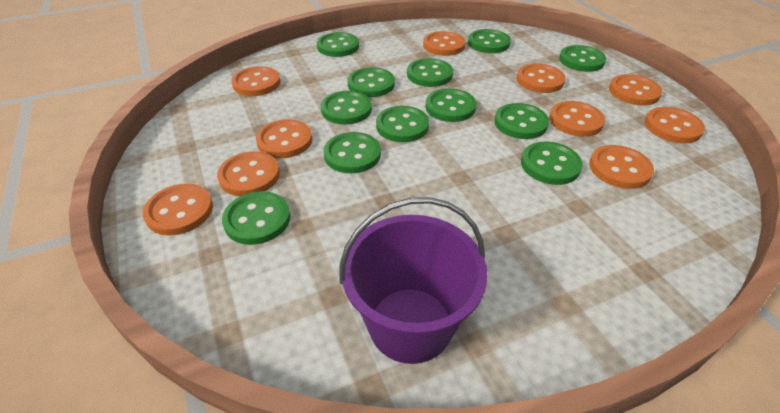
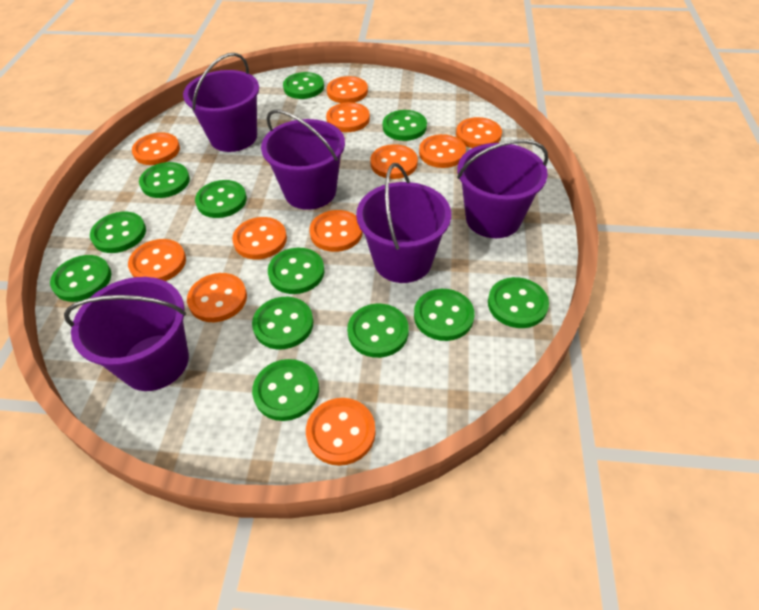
orange button: [143,184,213,236] [217,151,280,196] [231,66,281,96] [256,119,312,158] [423,31,465,56] [517,64,566,93] [549,101,605,137] [589,145,654,189] [609,74,663,106] [645,107,705,144] = 10 -> [128,239,186,281] [132,132,180,165] [187,273,247,322] [232,217,287,259] [306,398,376,466] [309,210,363,252] [326,102,370,132] [327,76,368,103] [370,144,418,179] [419,134,466,168] [456,117,502,148] = 11
purple bucket: [340,197,488,364] = 1 -> [64,277,189,391] [183,53,259,152] [261,110,345,210] [356,163,451,283] [457,139,548,238] = 5

